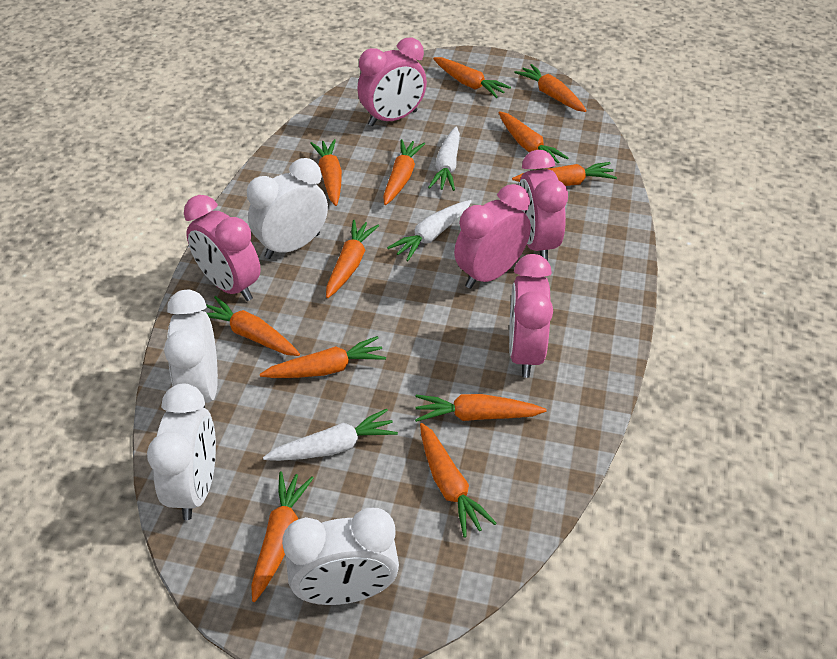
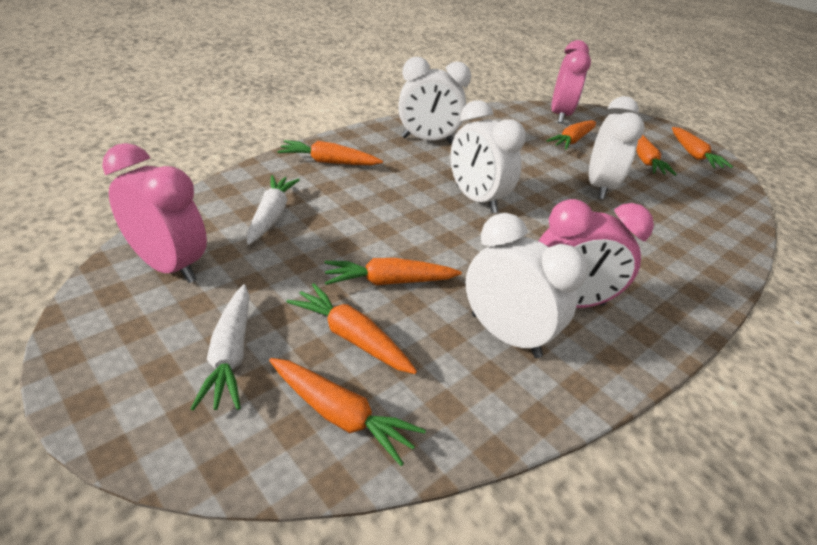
orange carrot: [206,296,300,356] [251,471,314,602] [260,336,386,378] [310,139,342,206] [326,220,379,298] [383,139,425,205] [415,394,547,422] [420,423,497,538] [433,57,511,98] [498,111,568,163] [512,162,617,186] [514,64,587,112] = 12 -> [269,358,426,466] [277,140,383,165] [287,283,417,374] [324,258,462,285] [546,120,596,150] [636,135,677,176] [672,127,733,168] = 7
pink clock: [184,195,261,301] [357,37,427,126] [454,184,531,289] [509,254,553,378] [519,150,568,261] = 5 -> [102,143,207,283] [539,199,654,308] [551,40,591,123] = 3
white carrot: [263,409,398,461] [387,200,472,261] [428,127,460,191] = 3 -> [190,284,250,411] [246,175,300,245] = 2

